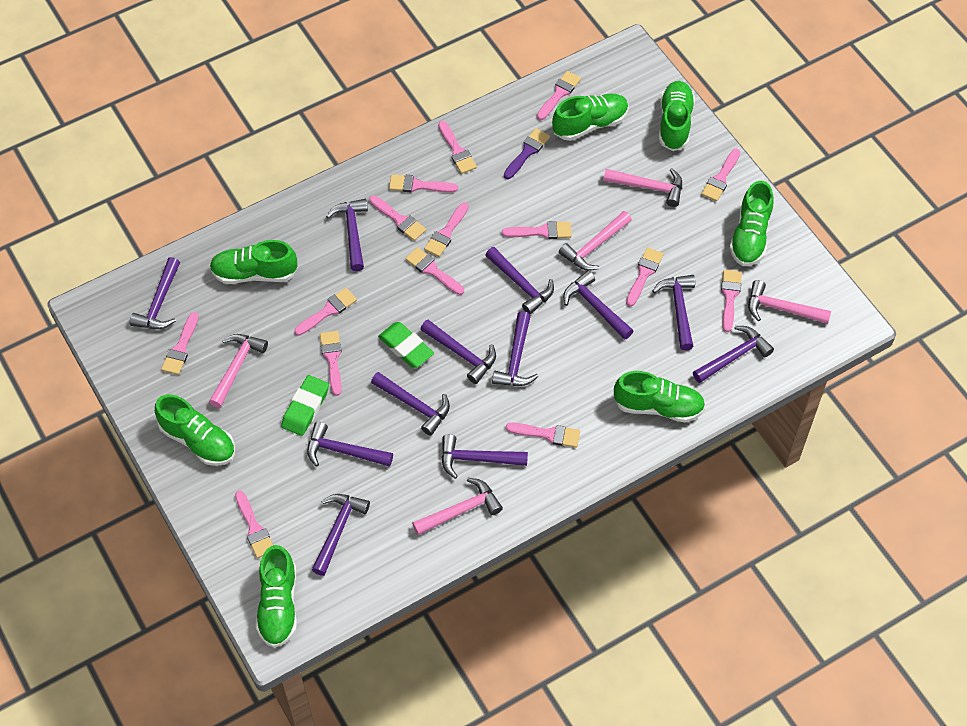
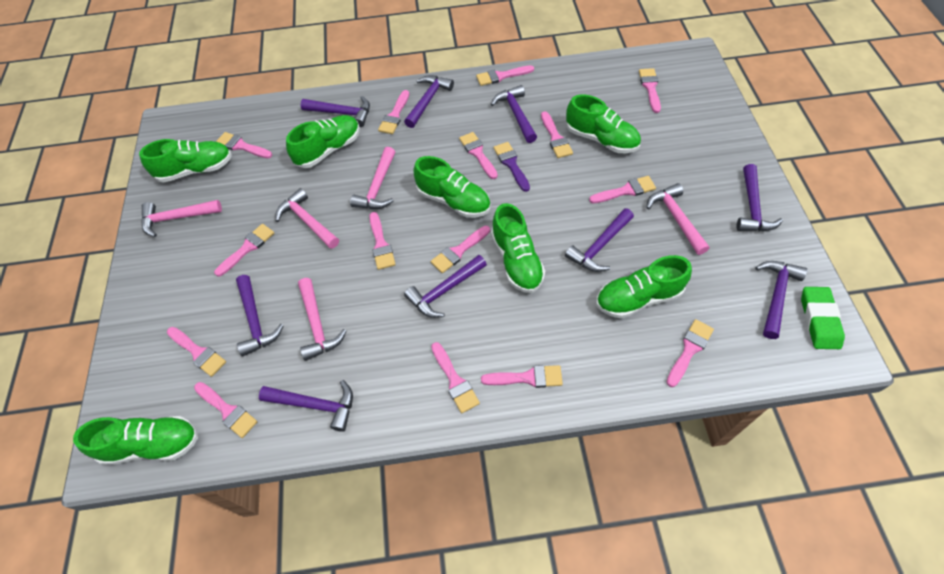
green eraser: [281,375,329,436] [378,322,434,368] = 2 -> [801,287,845,349] = 1
purple hammer: [129,257,180,329] [307,422,393,467] [312,494,370,576] [326,199,368,271] [371,372,450,436] [420,320,496,384] [441,434,528,479] [485,247,554,315] [492,311,538,386] [563,270,633,340] [653,275,695,350] [693,326,774,383] = 12 -> [236,275,284,357] [259,380,353,432] [301,96,370,127] [404,75,454,128] [404,255,487,318] [491,85,537,143] [565,208,634,272] [736,164,783,232] [755,261,807,339] = 9

